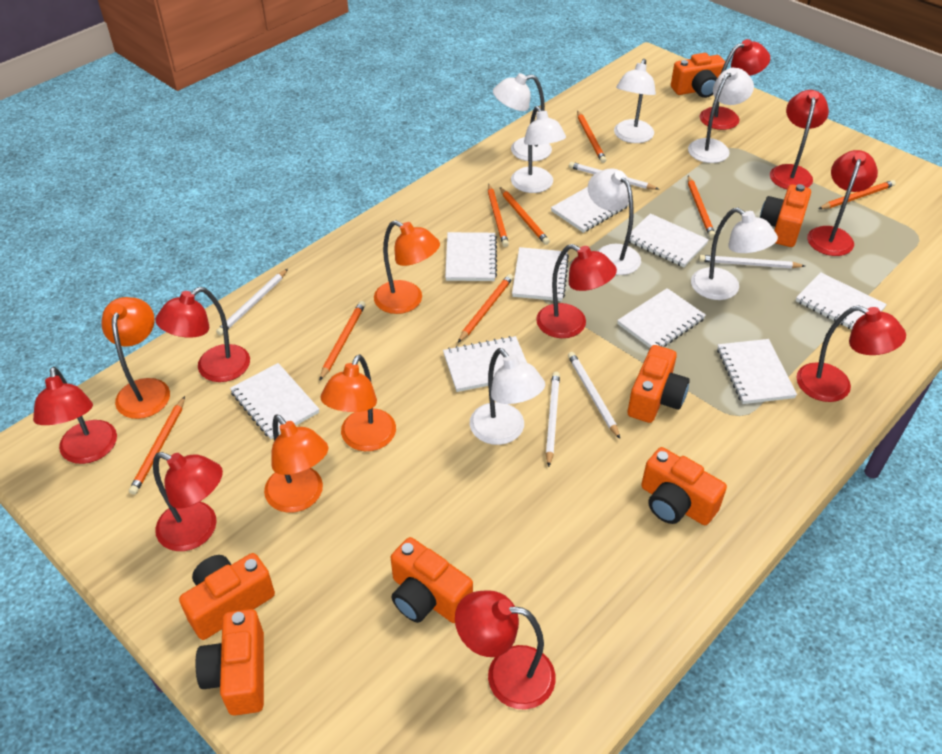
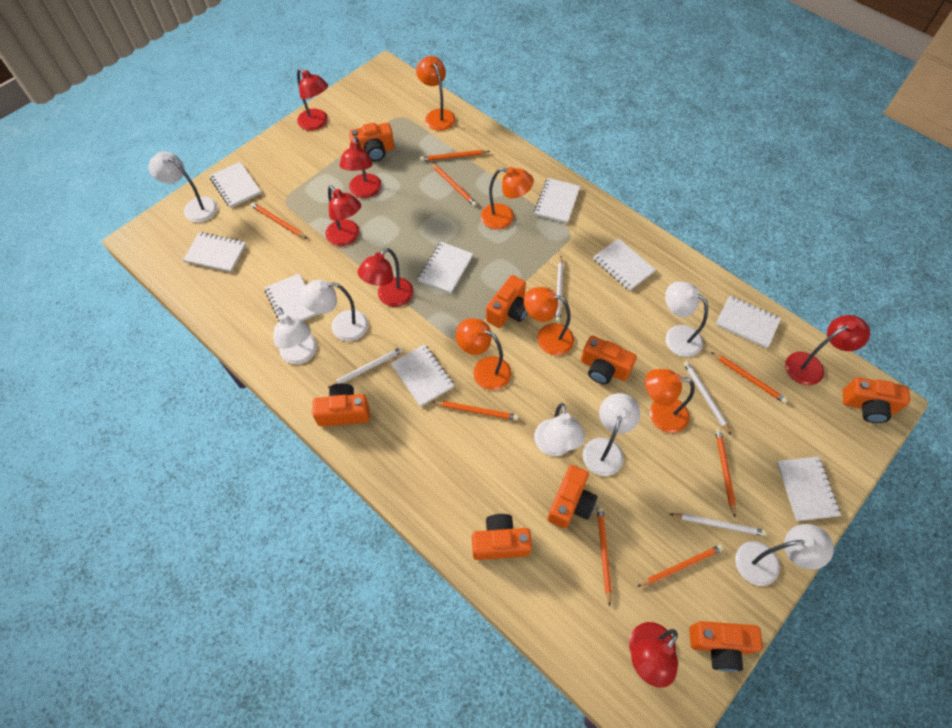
orange camera: [179,553,275,640] [195,609,264,716] [391,537,473,623] [628,345,690,423] [641,447,727,525] [671,53,725,98] [760,184,811,247] = 7 -> [312,383,370,427] [349,123,394,161] [472,514,532,560] [486,275,527,328] [547,465,597,529] [581,336,637,384] [689,621,763,672] [843,377,910,423] = 8
orange lamp: [102,297,170,419] [264,415,328,513] [320,355,396,451] [374,220,440,314] = 4 -> [416,56,456,131] [456,318,511,390] [481,167,534,230] [524,287,574,355] [645,369,695,433] = 5
red lamp: [33,367,117,464] [153,452,223,551] [155,287,250,382] [455,590,556,710] [536,244,617,338] [699,39,770,130] [770,90,829,189] [796,306,906,402] [807,150,878,256] = 9 -> [297,68,328,131] [326,186,361,246] [339,137,382,198] [358,248,413,307] [629,622,678,688] [785,315,870,385] = 6
white pencil: [216,269,288,336] [546,372,560,467] [568,352,620,439] [569,162,658,190] [699,255,805,268] = 5 -> [327,347,404,388] [555,256,563,322] [670,513,767,536] [683,361,731,435] = 4

